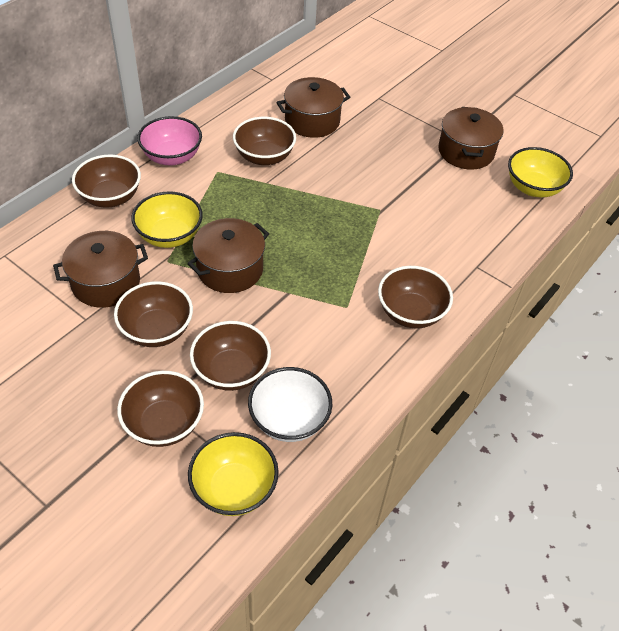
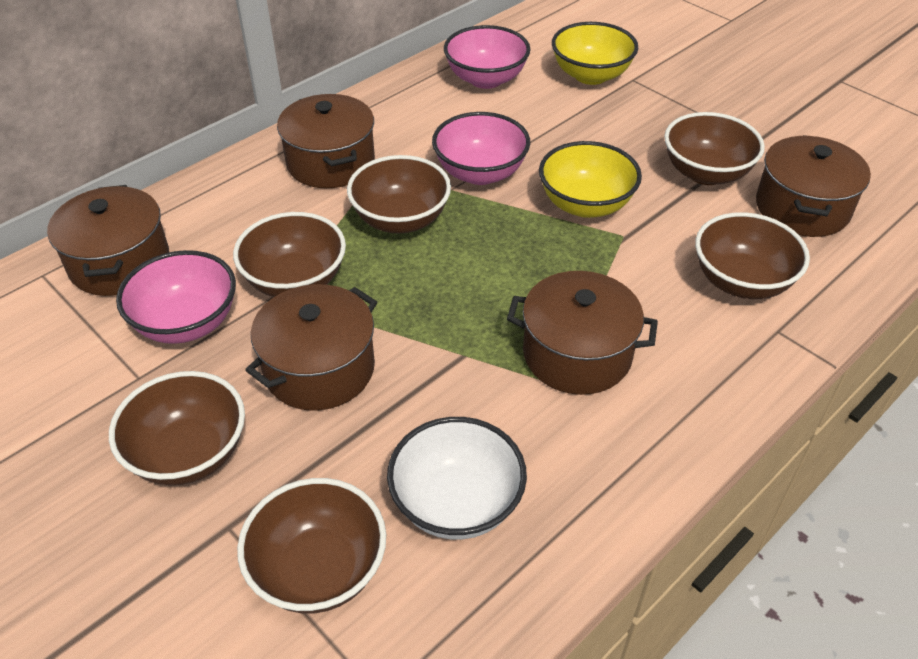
brown pot: [53,231,148,308] [187,218,269,293] [276,77,350,138] [438,107,503,170] = 4 -> [47,185,169,296] [246,284,377,411] [277,94,375,188] [507,271,658,395] [756,135,871,237] = 5
pink bowl: [137,116,202,165] = 1 -> [116,250,236,344] [432,112,530,185] [444,25,530,89] = 3
yellow bowl: [131,191,203,248] [188,432,279,516] [508,147,573,197] = 3 -> [539,141,642,218] [552,22,638,85] = 2

